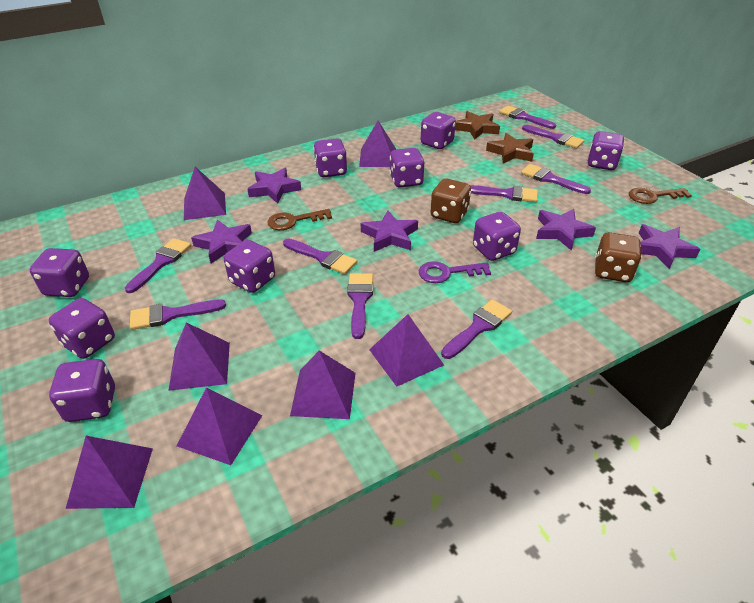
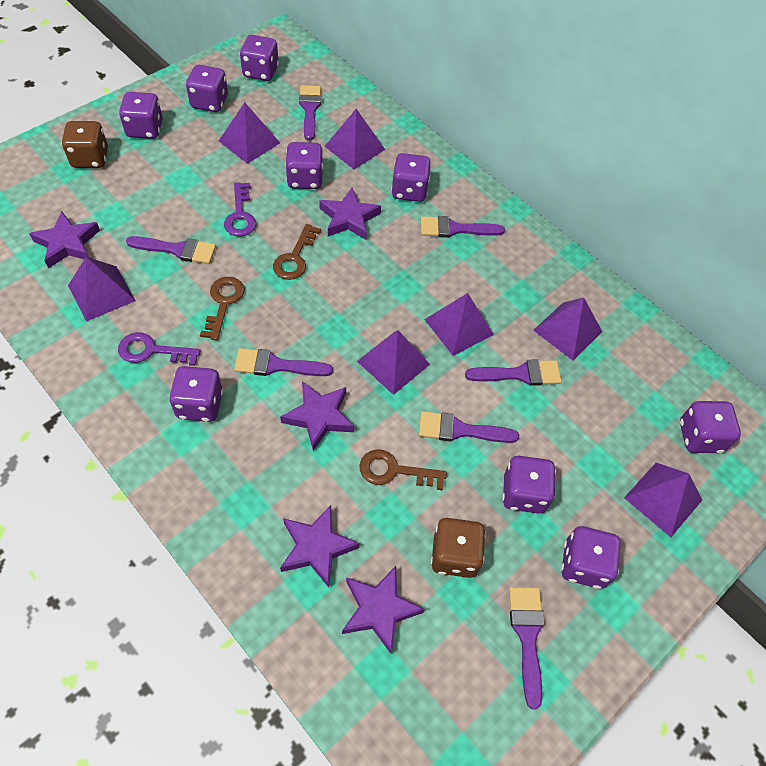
brown key: [267,209,332,230] [629,188,692,204] = 2 -> [200,277,245,340] [273,224,321,280] [360,449,447,490] = 3
brown star: [455,111,500,139] [486,133,534,164] = 2 -> none = 0
purple brush: [125,238,191,293] [130,300,226,330] [283,239,357,274] [347,273,373,339] [441,299,512,359] [470,185,538,202] [499,105,556,129] [521,164,591,194] [522,125,584,148] = 9 -> [126,236,216,264] [234,348,333,376] [299,85,321,141] [419,411,519,443] [421,216,505,238] [465,360,562,386] [509,587,544,709] = 7
purple key: [419,261,491,283] = 1 -> [118,332,201,366] [224,182,256,237] = 2

